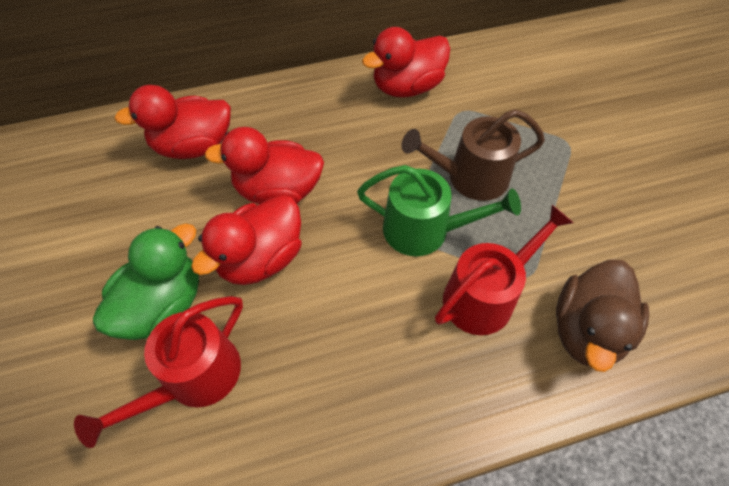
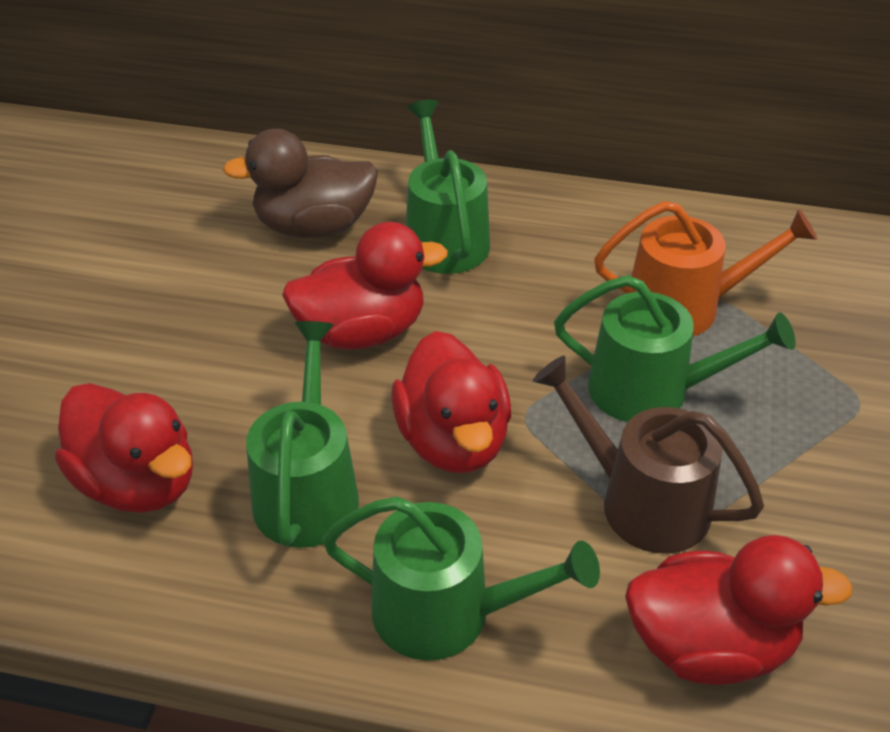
green duck: [93,224,199,340] = 1 -> none = 0
green watering can: [357,165,521,256] = 1 -> [246,321,359,548] [322,497,600,661] [406,99,490,274] [554,275,796,422] = 4
orange watering can: none = 0 -> [594,201,817,336] = 1
red watering can: [74,296,243,448] [435,205,573,335] = 2 -> none = 0

